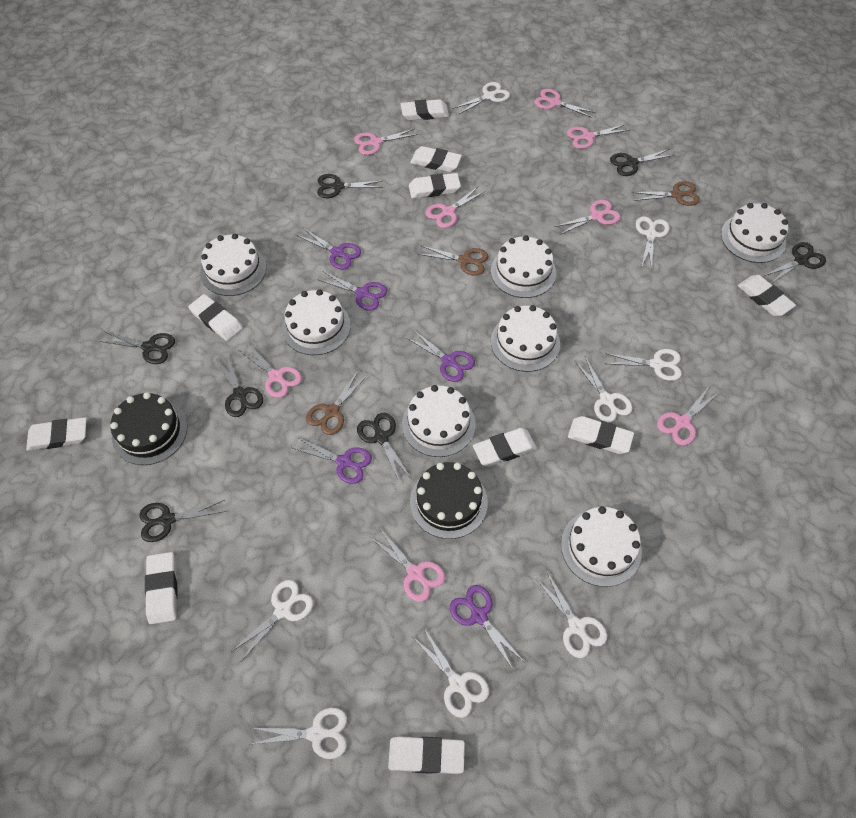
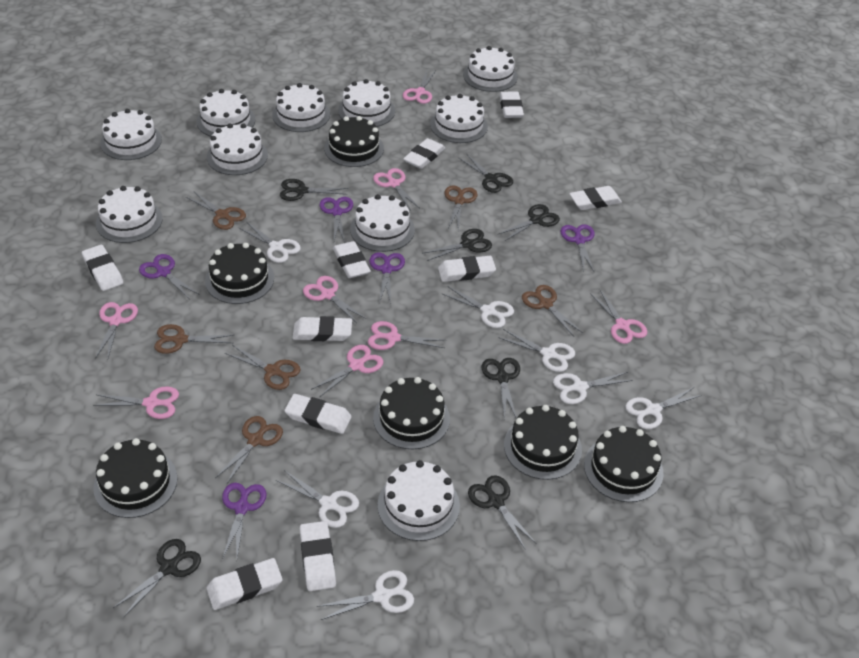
black cake: [110,392,187,465] [410,462,488,539] = 2 -> [93,438,178,518] [205,243,274,304] [324,116,384,167] [373,377,450,449] [504,405,582,480] [584,426,664,502] = 6
brown scissors: [306,371,368,435] [418,245,489,276] [631,181,700,206] = 3 -> [154,324,234,354] [186,192,246,230] [215,416,283,485] [225,345,301,390] [444,185,477,230] [522,285,583,337] = 6
white cake: [200,234,266,296] [282,289,351,355] [402,385,476,457] [491,235,556,298] [491,305,560,372] [561,506,642,587] [721,203,788,263] = 7 -> [96,186,163,243] [100,109,162,160] [196,89,256,137] [207,123,268,175] [272,83,330,132] [338,79,395,127] [350,194,415,252] [378,460,460,541] [430,94,488,143] [463,46,518,92] = 10
white scissors: [231,580,313,661] [252,708,347,759] [413,629,489,718] [453,82,510,115] [535,570,607,658] [575,357,632,423] [605,349,682,381] [636,216,669,270] = 8 -> [238,222,301,263] [276,470,359,528] [317,570,414,620] [441,286,514,328] [498,329,575,372] [553,372,633,404] [625,387,702,429] = 7

